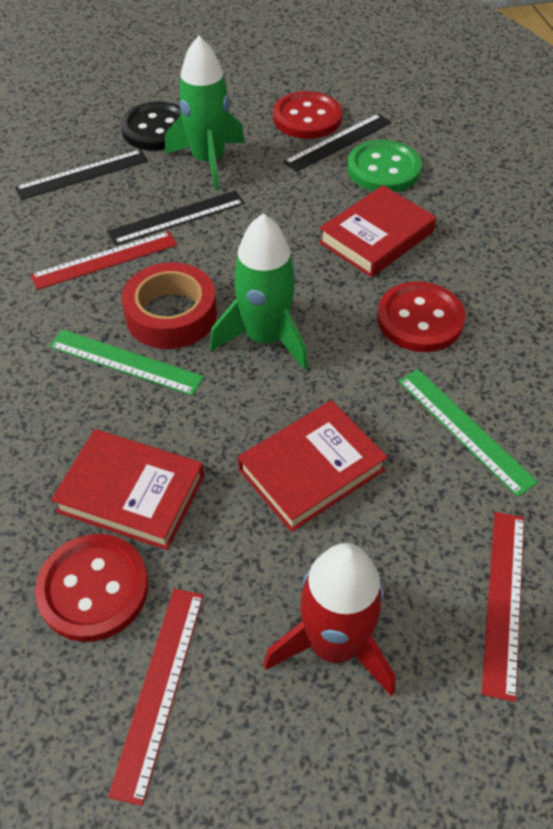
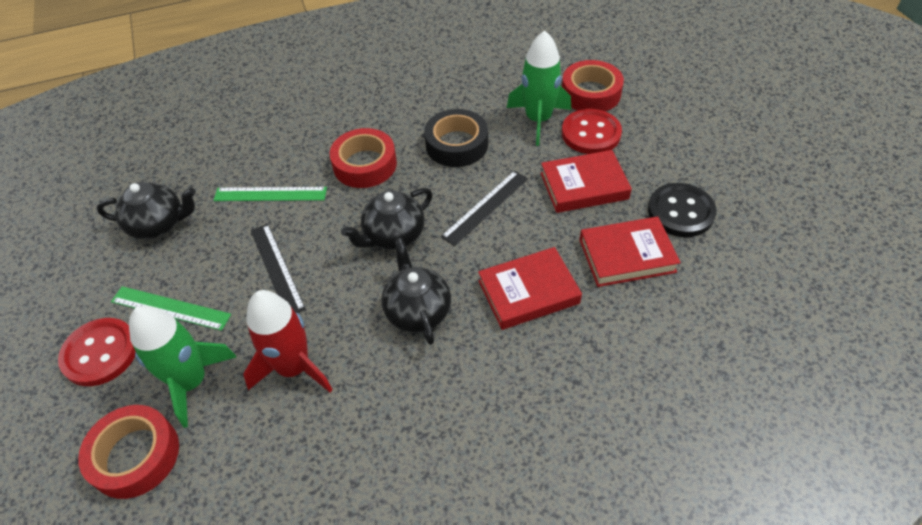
black ruler: [15,149,148,200] [107,190,245,245] [283,114,392,172] = 3 -> [250,224,306,313] [441,171,528,246] = 2
black tape: none = 0 -> [424,109,488,167] = 1
black teapot: none = 0 -> [97,182,196,239] [341,188,432,250] [381,238,451,345] = 3
green button: [347,140,422,192] = 1 -> none = 0
red button: [35,534,148,642] [273,91,342,139] [377,282,466,352] = 3 -> [58,318,136,386] [562,109,622,154] = 2
red ruler: [30,231,177,290] [108,589,204,806] [481,512,524,702] = 3 -> none = 0
red tape: [122,262,217,349] = 1 -> [78,405,179,499] [330,128,397,188] [562,60,624,111] = 3

